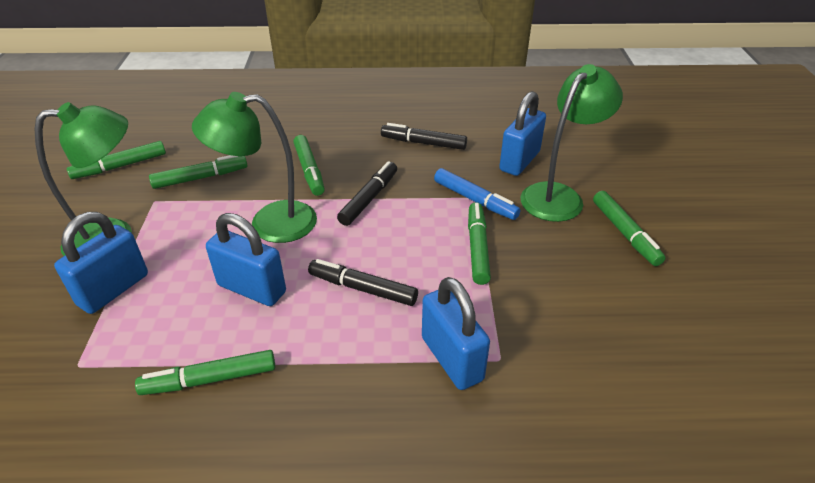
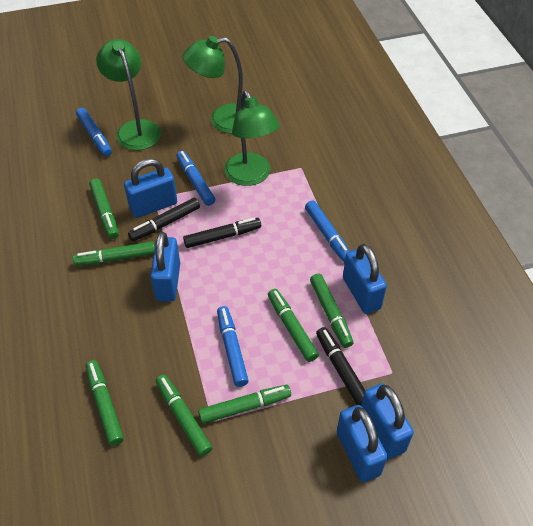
blue marker: [434,168,520,220] = 1 -> [76,108,112,156] [176,151,215,206] [217,306,249,387] [305,200,350,262] = 4
blue padlock: [54,212,148,314] [206,213,286,306] [422,277,490,390] [499,91,546,176] = 4 -> [124,159,177,218] [150,232,180,302] [337,405,388,482] [343,244,387,314] [361,383,414,459] = 5
green marker: [67,141,166,179] [135,350,275,395] [149,155,248,189] [293,135,325,196] [468,202,491,285] [593,191,666,266] = 6 -> [73,241,155,266] [86,360,124,446] [89,179,119,239] [156,375,212,456] [198,385,291,424] [268,289,319,362] [310,273,354,348] = 7

